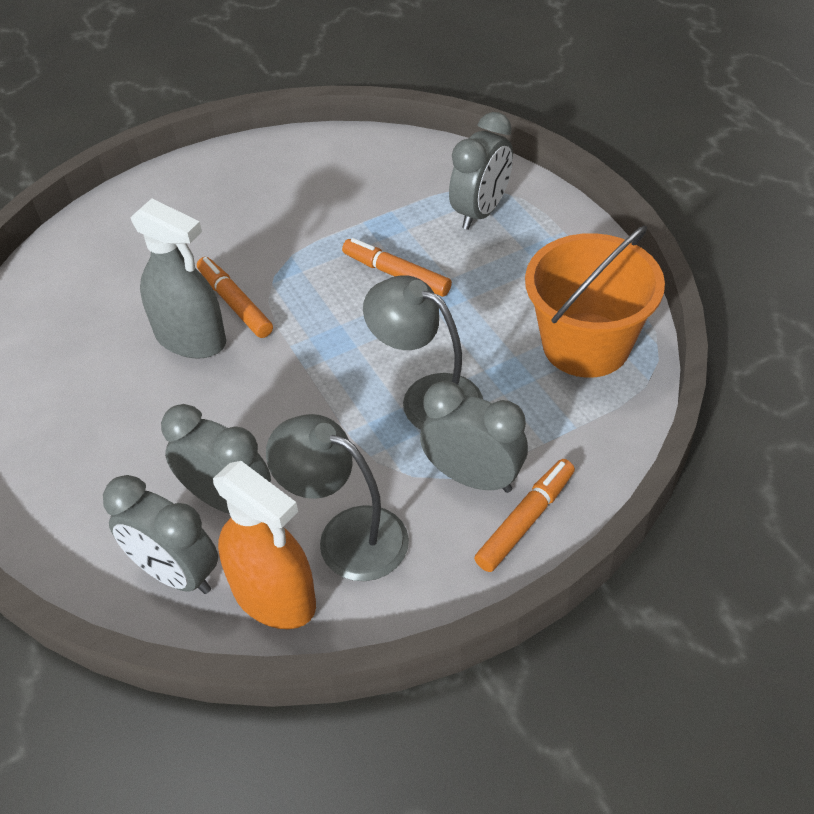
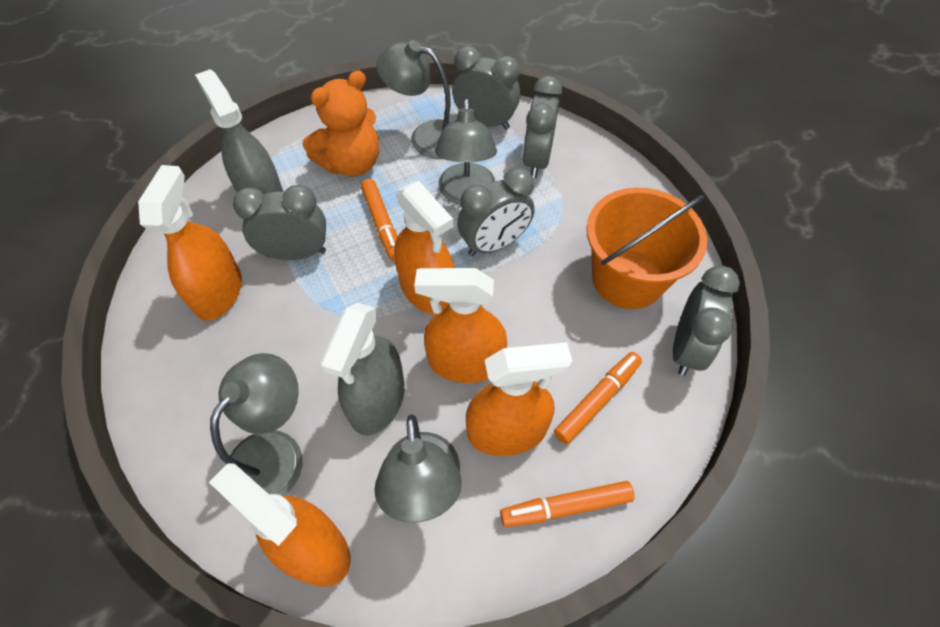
grey clock: [103,475,218,594] [161,404,271,514] [420,381,528,493] [449,112,513,230] = 4 -> [233,185,326,260] [452,46,520,130] [457,168,535,256] [522,76,562,178] [673,266,740,376] = 5
grey lamp: [266,414,409,581] [363,275,483,430] = 2 -> [210,353,302,496] [374,415,462,523] [376,40,451,159] [435,98,497,205] = 4
grey spray bottle: [130,198,226,359] = 1 -> [195,69,283,194] [320,303,405,435] = 2
orange spray bottle: [213,461,316,629] = 1 -> [138,165,242,320] [209,463,351,587] [394,181,455,315] [414,268,507,383] [466,342,572,456] = 5
orange teddy bear: none = 0 -> [303,70,379,177] = 1

